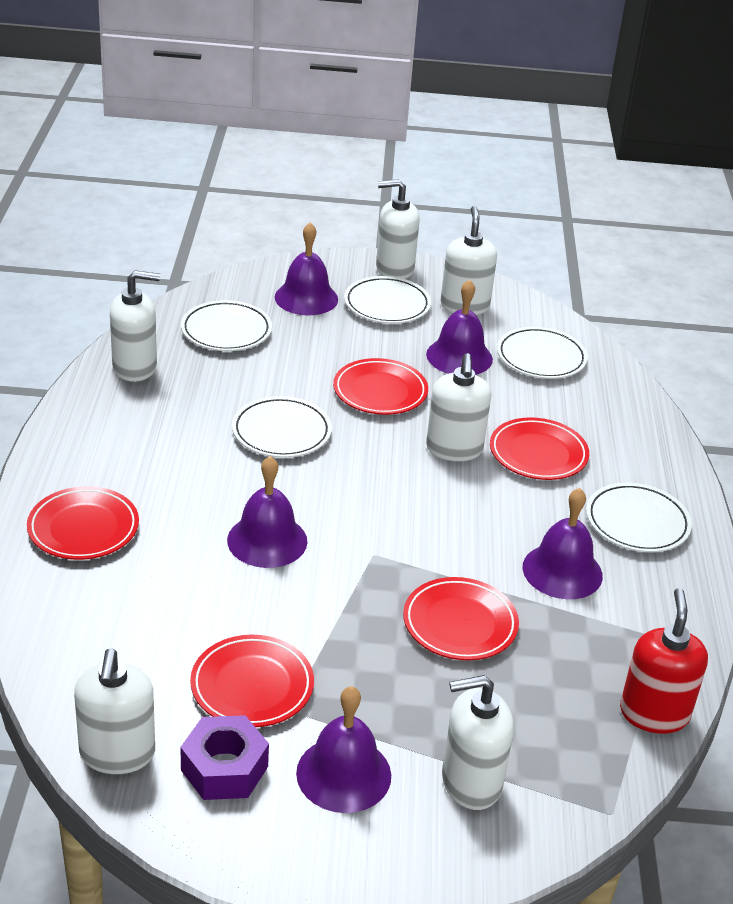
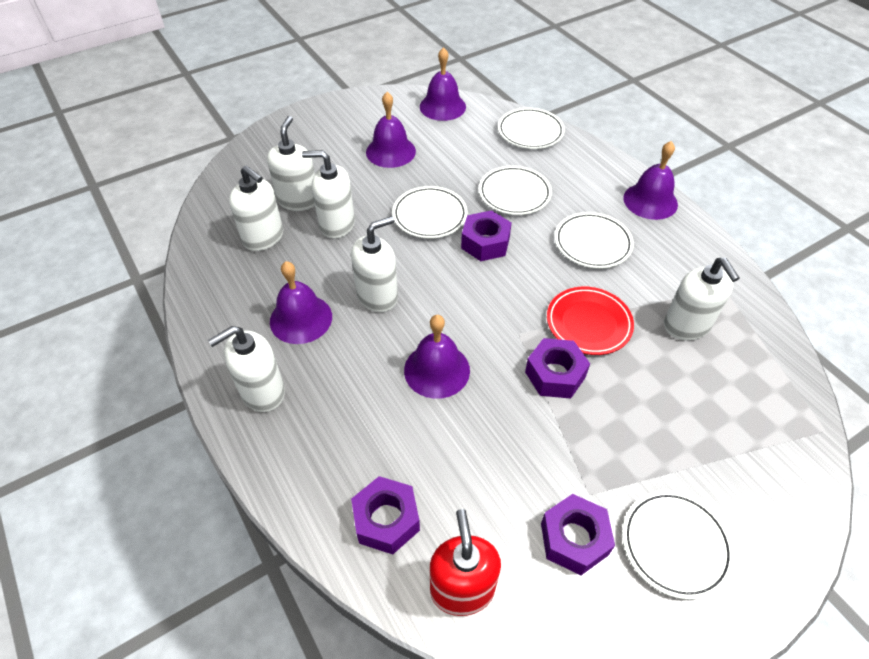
purple nut: [180,715,269,800] = 1 -> [351,476,420,554] [461,210,512,261] [525,338,590,398] [541,494,615,575] = 4
red plate: [27,486,139,560] [190,635,314,727] [333,358,428,415] [403,577,519,660] [490,417,589,480] = 5 -> [547,287,634,355] = 1

